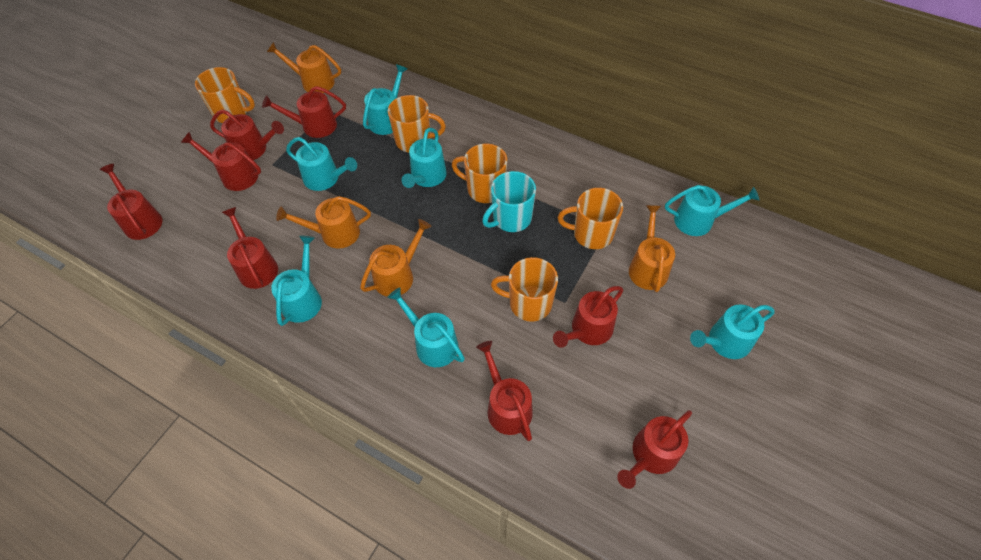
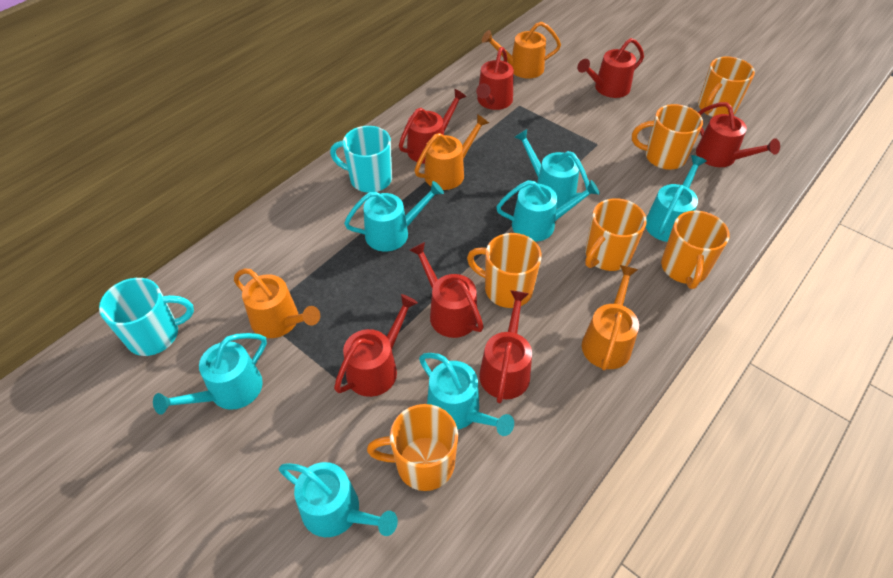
orange mug: [195,67,255,123] [388,95,446,152] [452,144,507,203] [491,257,558,322] [558,188,623,249] = 5 -> [367,404,458,491] [467,233,542,308] [585,198,647,271] [632,104,703,170] [661,211,730,289] [698,57,755,117] = 6
red watering can: [100,164,162,240] [181,132,261,191] [210,109,284,160] [221,207,278,289] [262,86,346,138] [476,341,533,441] [553,286,624,348] [617,410,692,489] = 8 -> [334,294,418,397] [399,89,467,164] [409,242,484,338] [476,47,514,110] [479,290,532,403] [577,38,644,98] [696,102,780,167] = 7
turquoise mug: [482,171,536,232] = 1 -> [99,278,194,356] [330,126,392,193] = 2

